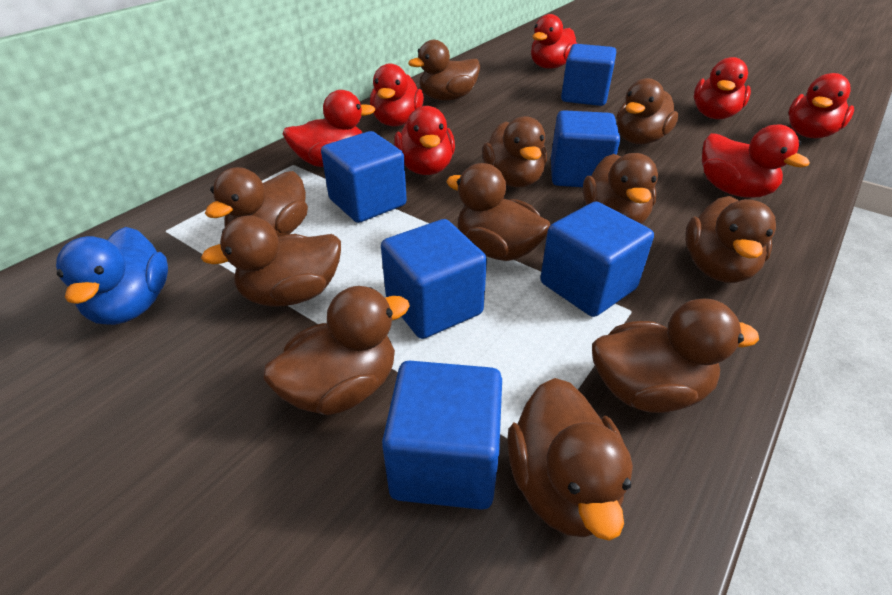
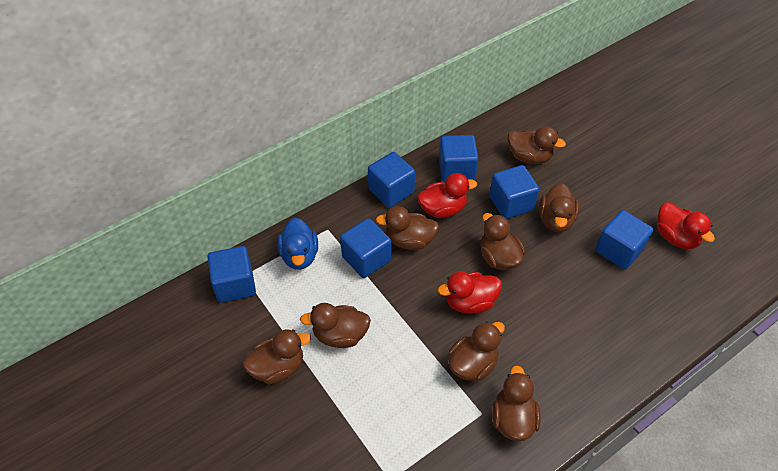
brown duck: [201,216,341,306] [205,167,308,237] [263,286,410,415] [408,40,480,101] [446,163,550,261] [482,116,547,187] [507,378,633,541] [583,153,658,224] [592,299,759,413] [617,78,679,145] [685,196,776,283] = 11 -> [243,329,311,384] [300,303,371,348] [375,206,439,250] [448,322,505,381] [481,213,525,270] [492,365,541,441] [508,126,566,164] [539,183,579,232] = 8
red duck: [282,90,375,167] [370,64,424,126] [394,106,455,175] [531,14,577,69] [694,57,751,119] [702,124,810,197] [788,73,854,138] = 7 -> [417,173,477,218] [438,271,502,313] [657,202,715,249] = 3

